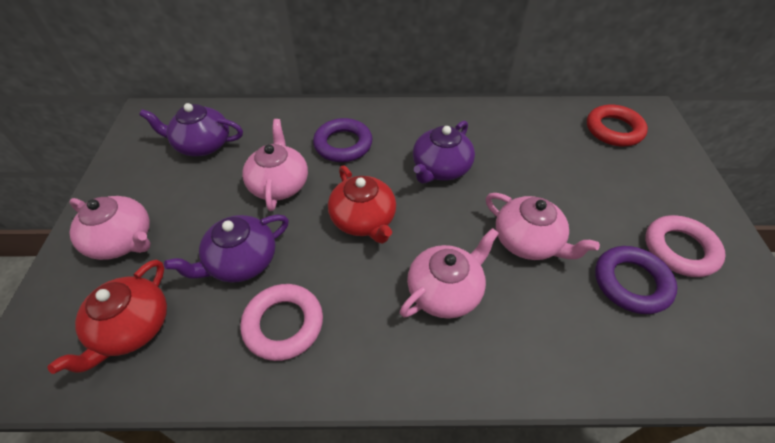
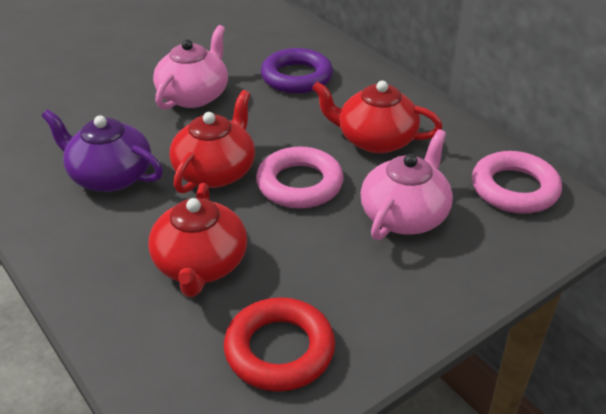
pink teapot: [69,196,151,260] [242,119,308,211] [400,228,499,319] [486,193,600,260] = 4 -> [153,25,228,110] [361,129,453,240] = 2
purple ring: [313,118,372,162] [595,246,677,314] = 2 -> [261,48,333,93] = 1
purple teapot: [139,103,243,156] [164,215,289,283] [413,121,475,183] = 3 -> [42,110,163,192] = 1
red teapot: [47,260,167,374] [328,165,396,244] = 2 -> [148,183,247,297] [170,90,255,194] [312,81,442,153] = 3

